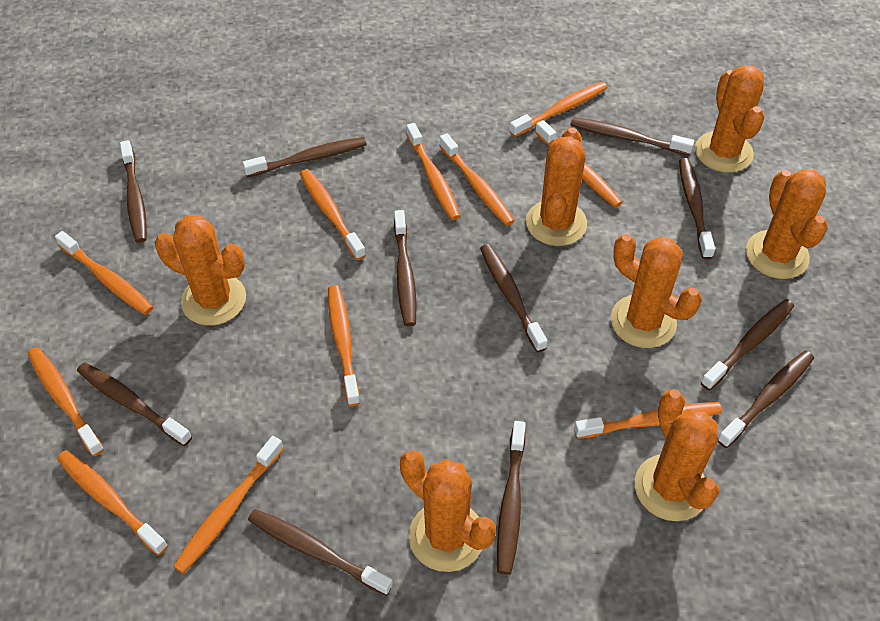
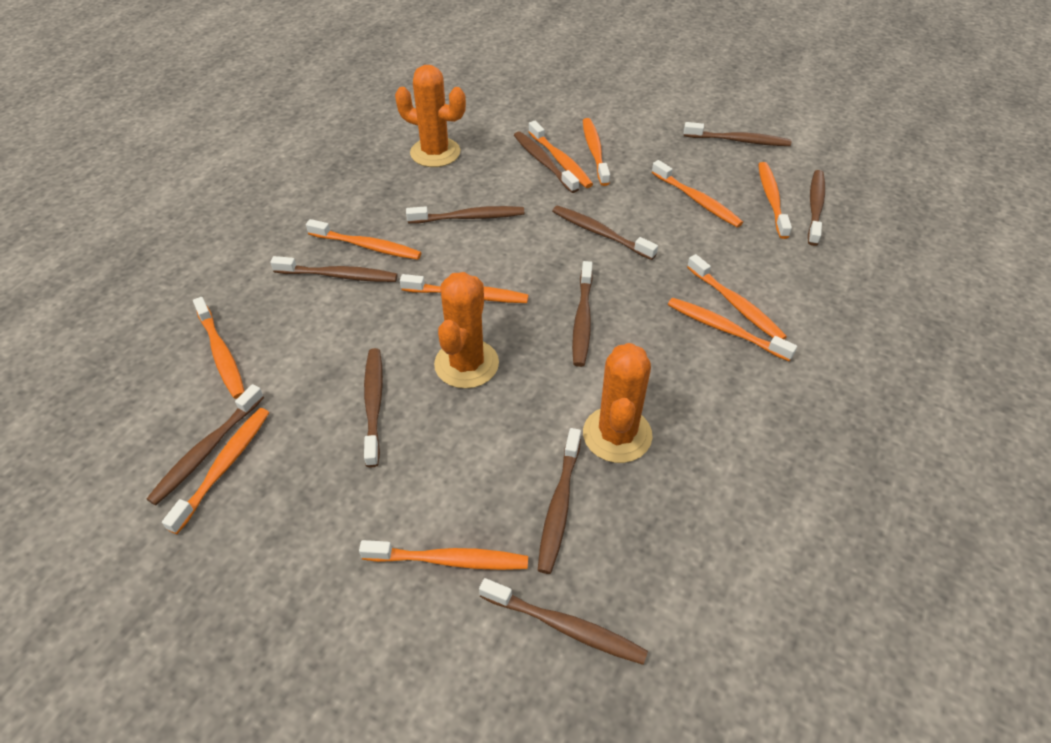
orange cactus: [155,215,246,326] [400,450,496,572] [526,127,587,246] [611,234,702,348] [635,389,719,521] [695,65,764,173] [746,168,828,279] = 7 -> [395,65,466,167] [434,272,499,389] [583,343,653,463] = 3

